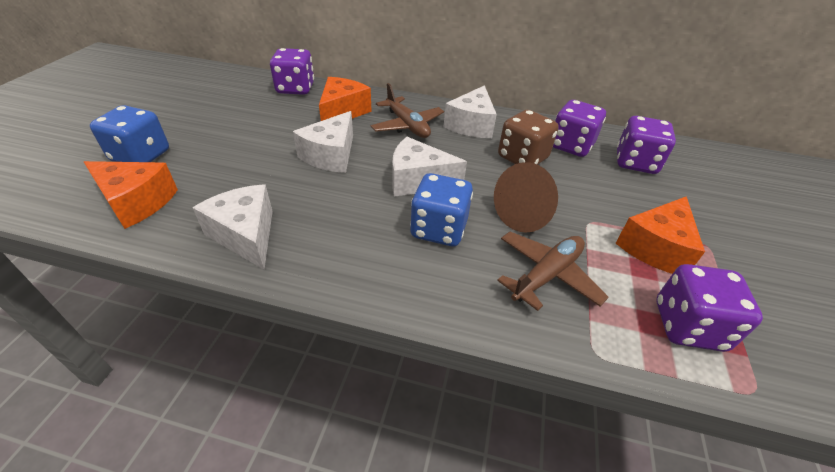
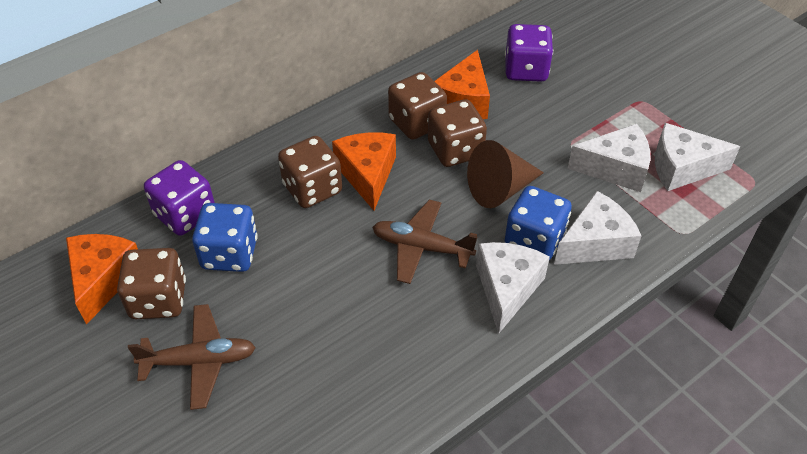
brown dice: [498,110,559,165] = 1 -> [117,248,186,319] [278,136,342,208] [388,72,447,140] [428,99,487,167] = 4
purple dice: [270,48,314,95] [553,100,606,157] [617,116,676,174] [656,264,763,352] = 4 -> [144,160,215,236] [505,24,553,82] = 2

